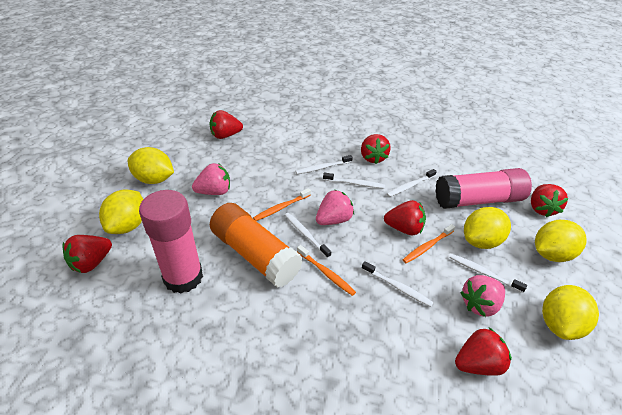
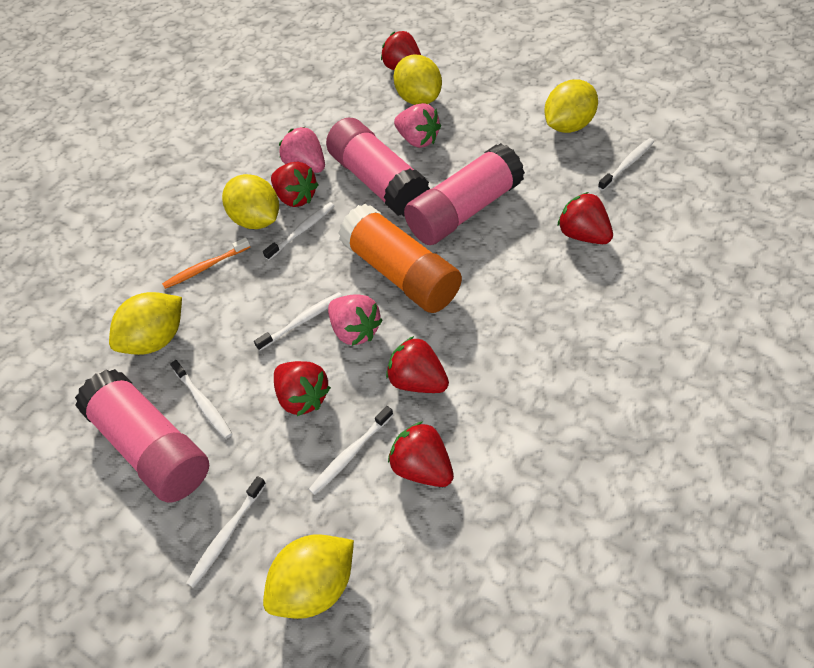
orange toothbrush: [253,188,311,221] [297,245,356,296] [403,224,455,263] = 3 -> [162,237,250,289] = 1
pink glue stick: [139,190,203,293] [435,168,532,209] = 2 -> [75,369,209,503] [326,118,430,216] [404,143,525,245] = 3

